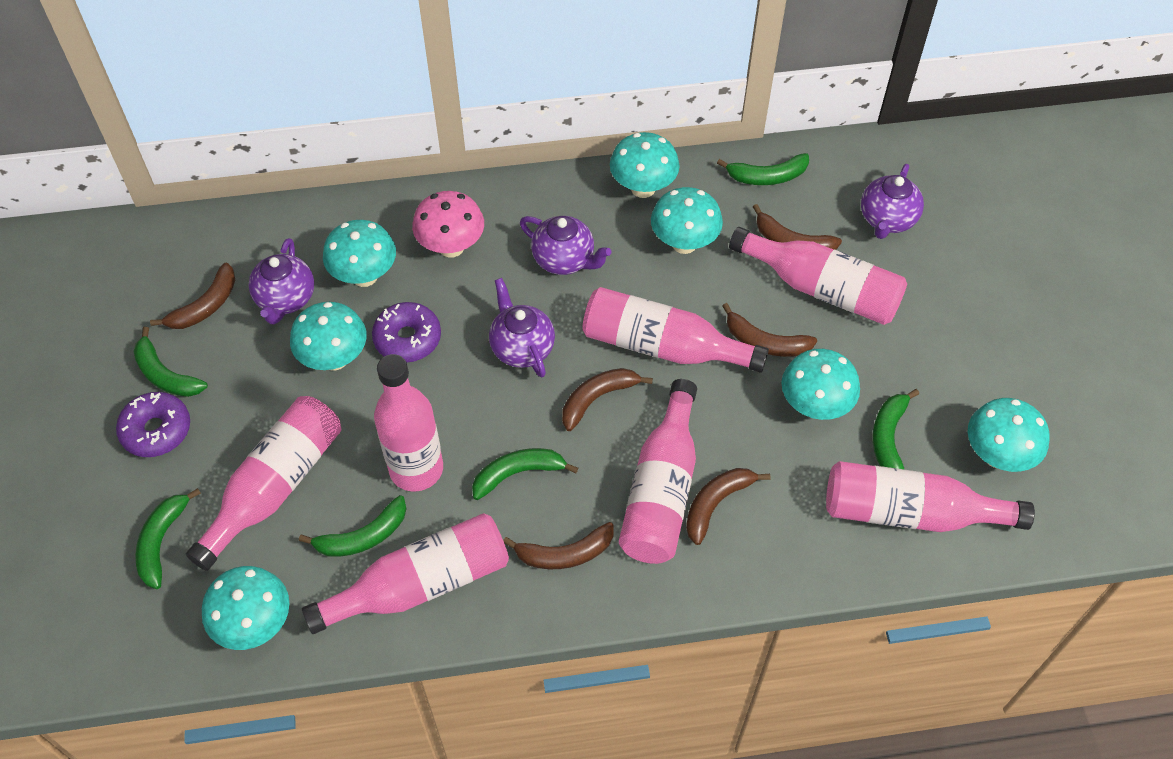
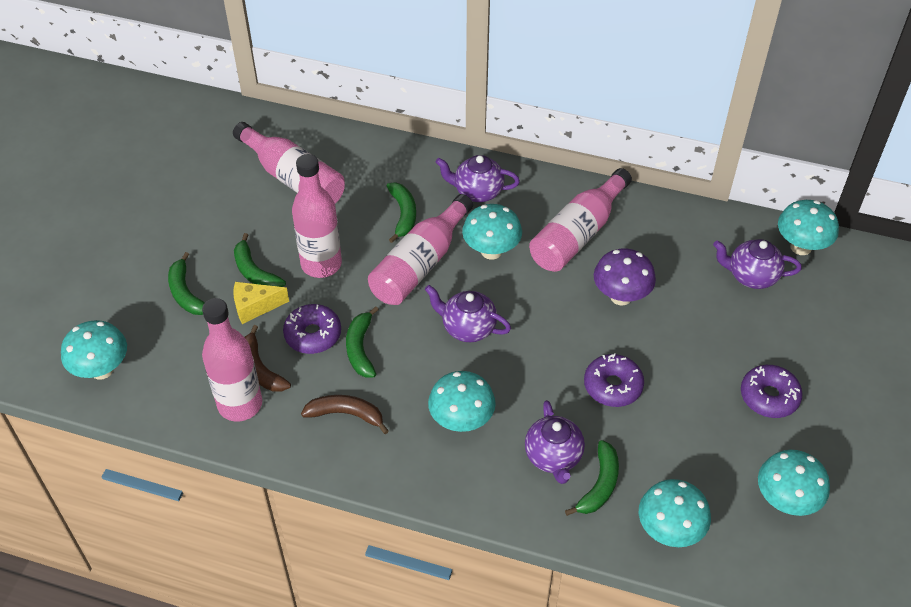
brown banana: [150,263,235,329] [503,522,613,569] [562,368,653,431] [686,468,771,545] [722,303,817,357] [753,204,842,250] = 6 -> [244,325,291,392] [301,395,389,434] = 2
green banana: [133,327,208,397] [135,488,201,589] [299,495,406,557] [472,448,578,500] [717,153,809,185] [872,389,919,470] = 6 -> [168,252,205,315] [234,233,286,287] [346,306,379,377] [387,183,416,243] [565,440,619,516] = 5
pink bottle: [186,396,341,571] [302,513,509,634] [374,354,443,492] [582,287,769,373] [619,379,697,564] [729,227,907,325] [826,461,1035,532] = 7 -> [202,298,262,421] [233,122,345,203] [292,154,342,278] [368,194,473,305] [529,168,632,272] = 5
pink mushroom: [412,191,484,258] = 1 -> none = 0
purple donut: [116,392,190,457] [372,302,441,363] = 2 -> [283,304,341,354] [584,353,644,407] [741,365,803,418] = 3
purple mushroom: none = 0 -> [594,248,656,306] = 1
turquoise mushroom: [202,566,289,650] [290,302,367,371] [323,220,396,287] [610,132,680,198] [651,187,723,254] [781,349,860,420] [968,398,1050,472] = 7 -> [61,320,127,380] [428,371,496,432] [462,204,522,260] [639,479,711,547] [758,450,830,516] [778,200,839,255] = 6
yellow cheese: none = 0 -> [233,282,289,324] = 1

